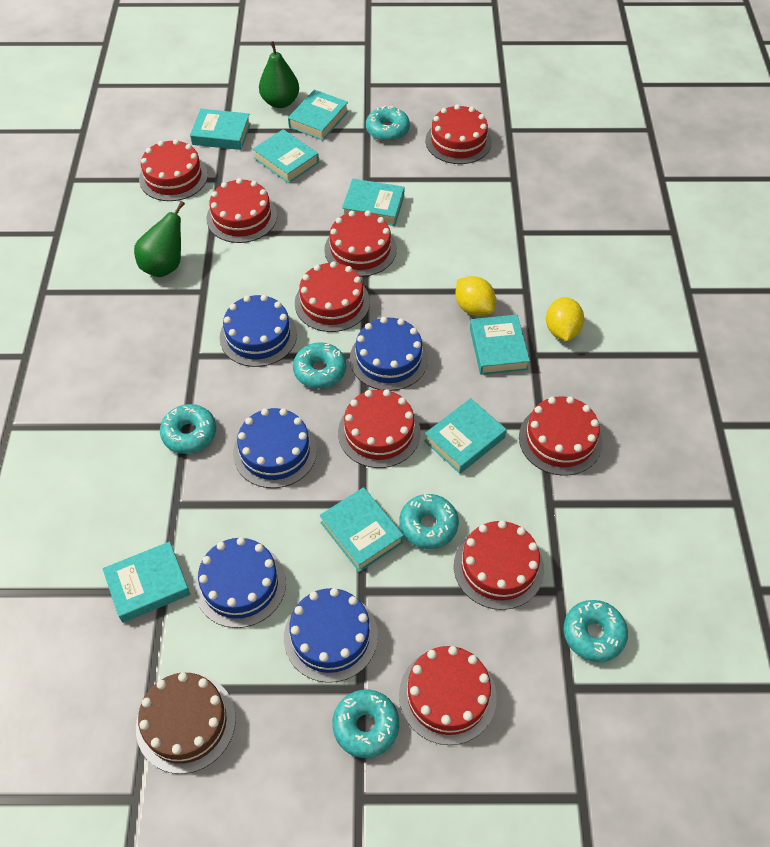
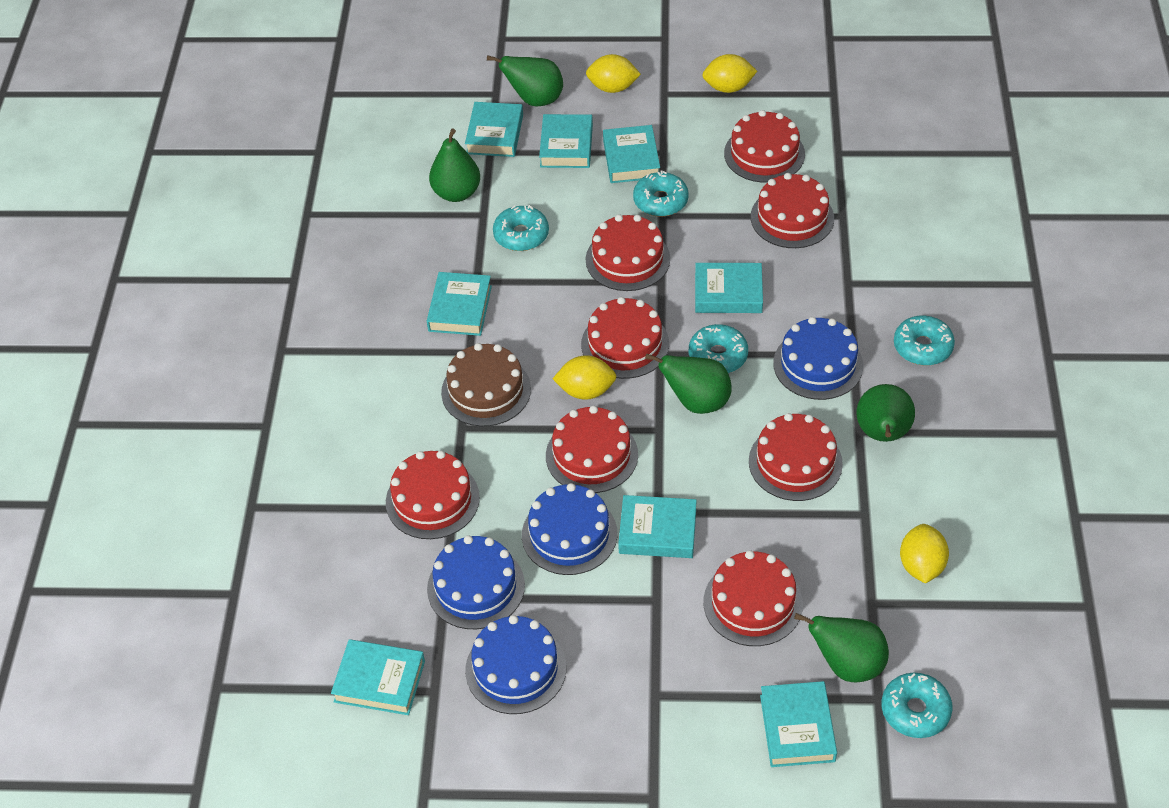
blue cake: [195,537,286,628] [220,295,297,367] [233,408,317,488] [284,588,378,683] [350,317,428,391] = 5 -> [427,535,525,629] [465,615,566,714] [522,483,617,575] [773,317,864,400] = 4
green pear: [134,201,185,277] [259,41,299,108] = 2 -> [429,129,480,202] [487,55,563,106] [645,354,732,414] [794,613,889,682] [857,384,915,442] = 5
red cake: [139,139,208,201] [207,178,277,243] [295,261,370,332] [324,210,397,277] [338,389,421,468] [399,646,497,745] [426,104,492,164] [454,520,544,610] [519,396,602,476] = 9 -> [386,451,480,539] [546,406,638,493] [581,297,669,379] [586,215,670,291] [703,550,803,646] [724,110,805,183] [749,413,843,501] [751,173,834,248] = 8
turquoise donut: [160,404,216,454] [293,342,346,389] [332,690,399,758] [366,106,410,141] [399,494,459,549] [563,600,628,662] = 6 -> [493,205,549,251] [633,170,689,217] [689,324,748,373] [882,673,953,738] [894,315,955,366] = 5
yellow lemon: [455,276,496,316] [546,297,584,341] = 2 -> [553,355,617,400] [586,54,641,93] [702,54,757,93] [900,524,949,584] = 4

